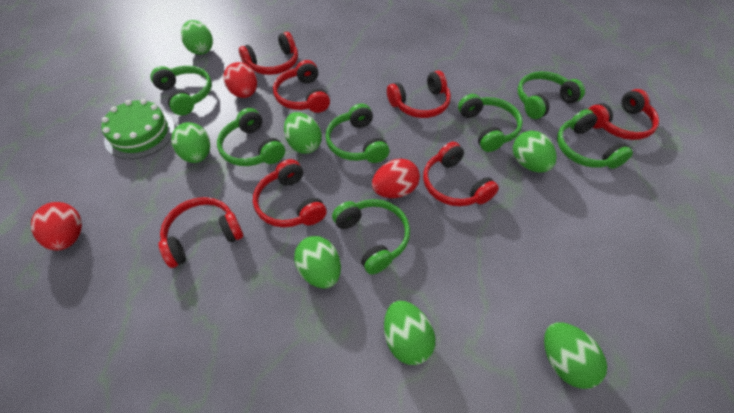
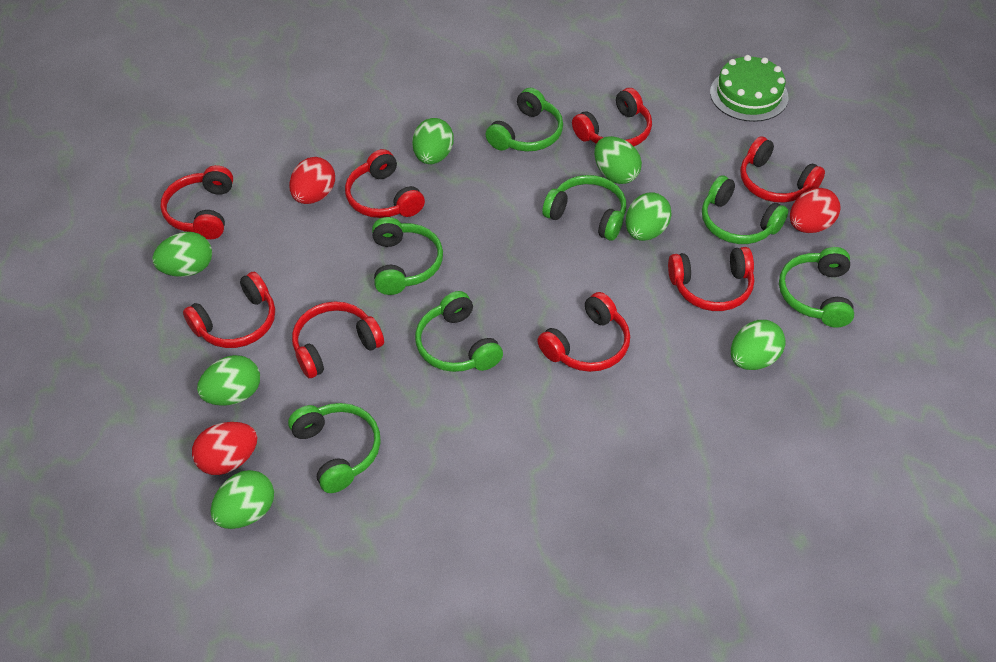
red headphones: [159,197,243,268] [239,32,298,75] [253,159,327,227] [273,60,330,113] [387,70,451,118] [423,142,499,206] [589,89,659,140] = 7 -> [160,165,233,239] [183,272,275,348] [292,301,384,378] [345,149,425,218] [537,292,630,372] [572,88,652,146] [668,247,754,311] [740,136,825,203] = 8

